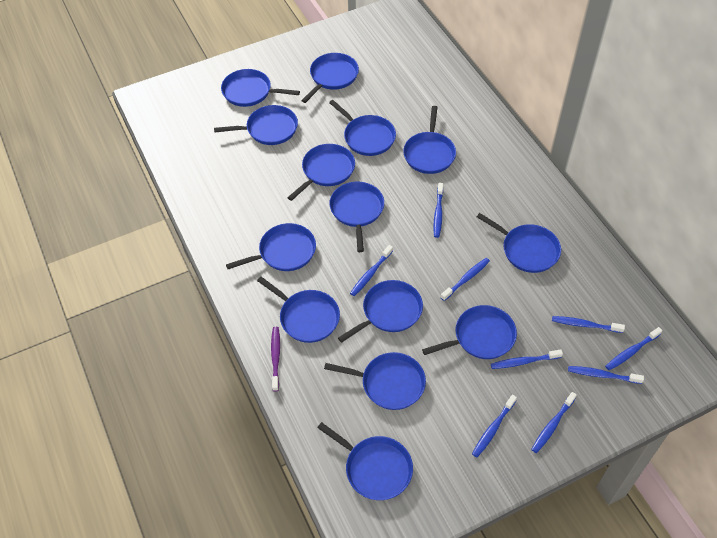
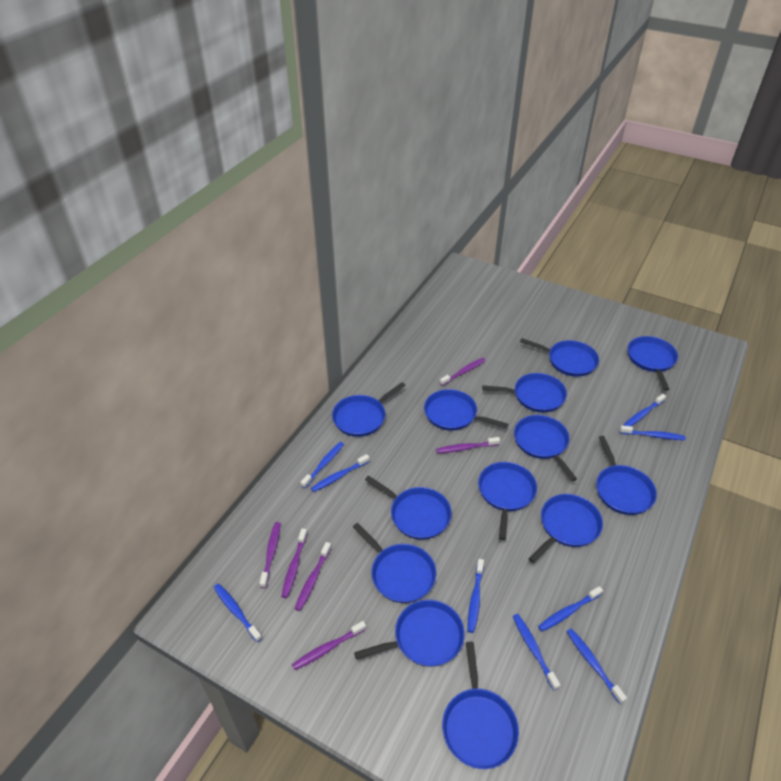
blue pan: [214,105,298,145] [221,69,300,107] [226,223,316,271] [257,277,340,343] [287,144,355,201] [301,53,359,103] [317,422,413,500] [324,352,426,410] [329,100,396,156] [329,182,384,252] [338,280,423,343] [403,106,456,174] [422,305,517,359] [477,213,561,273] = 14 -> [332,382,406,437] [353,523,436,603] [354,600,465,667] [365,476,452,540] [424,389,508,430] [442,642,519,769] [478,462,537,540] [482,373,567,412] [514,415,577,481] [520,338,599,377] [528,494,603,563] [596,436,657,515] [628,336,678,391] = 13
purple toothbrush: [271,327,280,391] = 1 -> [259,522,281,588] [281,529,307,598] [292,621,366,670] [295,542,332,611] [436,437,500,453] [440,358,486,386] = 6

